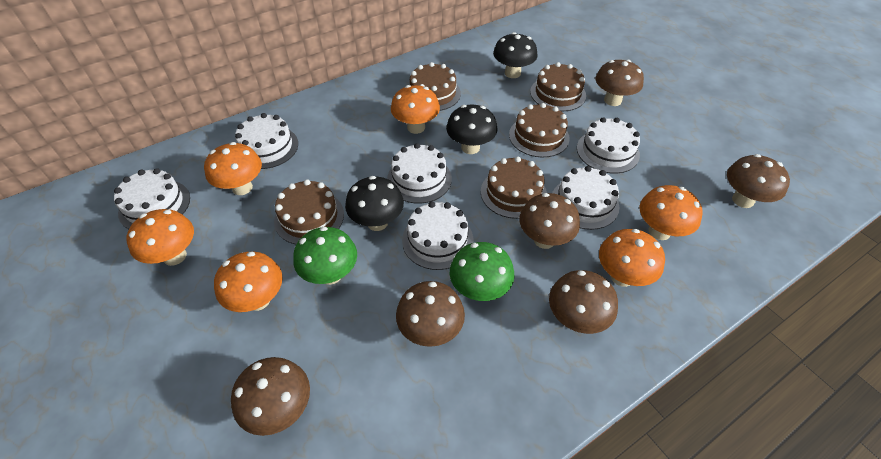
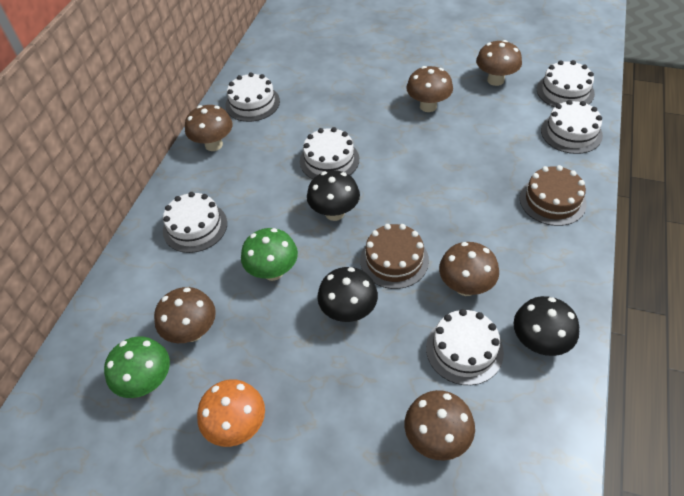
brown cake: [274,179,344,244] [410,62,461,111] [481,156,547,219] [509,103,570,157] [530,62,586,111] = 5 -> [360,224,429,289] [519,165,587,226] = 2
orange mushroom: [126,209,194,266] [204,142,262,195] [214,251,283,312] [391,85,440,134] [599,229,665,287] [640,185,703,240] = 6 -> [197,379,265,447] = 1

